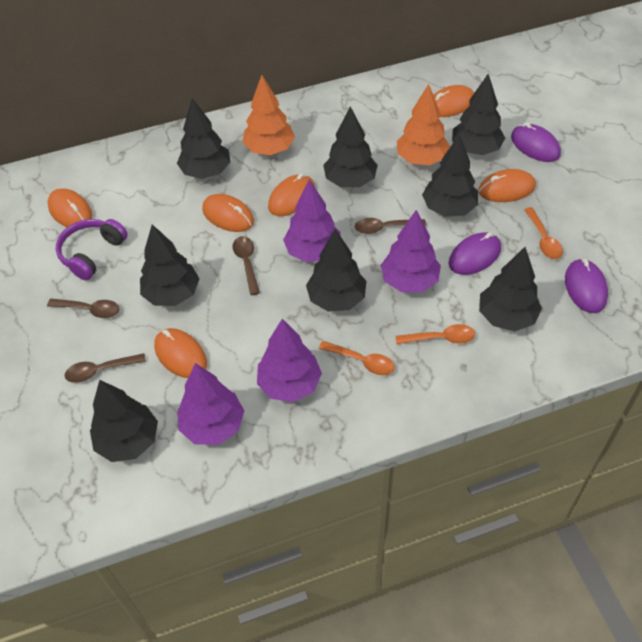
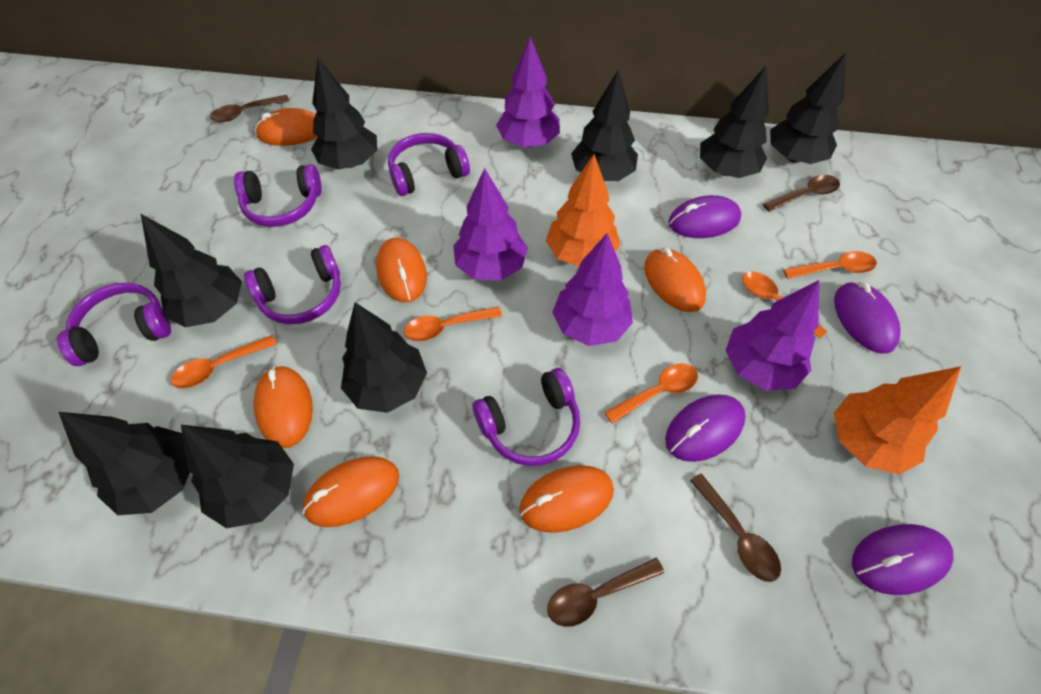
orange spoon: [319,341,395,375] [395,324,475,344] [524,207,563,259] = 3 -> [171,335,277,389] [404,306,502,341] [604,363,698,423] [742,271,827,339] [783,251,877,279] = 5
purple headphones: [56,219,128,280] = 1 -> [57,283,171,366] [234,164,322,227] [244,245,341,324] [388,133,470,196] [472,368,580,466] = 5
purple mouse: [449,232,501,275] [511,122,561,162] [565,258,608,313] = 3 -> [665,395,746,462] [668,195,741,238] [834,281,900,353] [852,524,953,595] = 4

